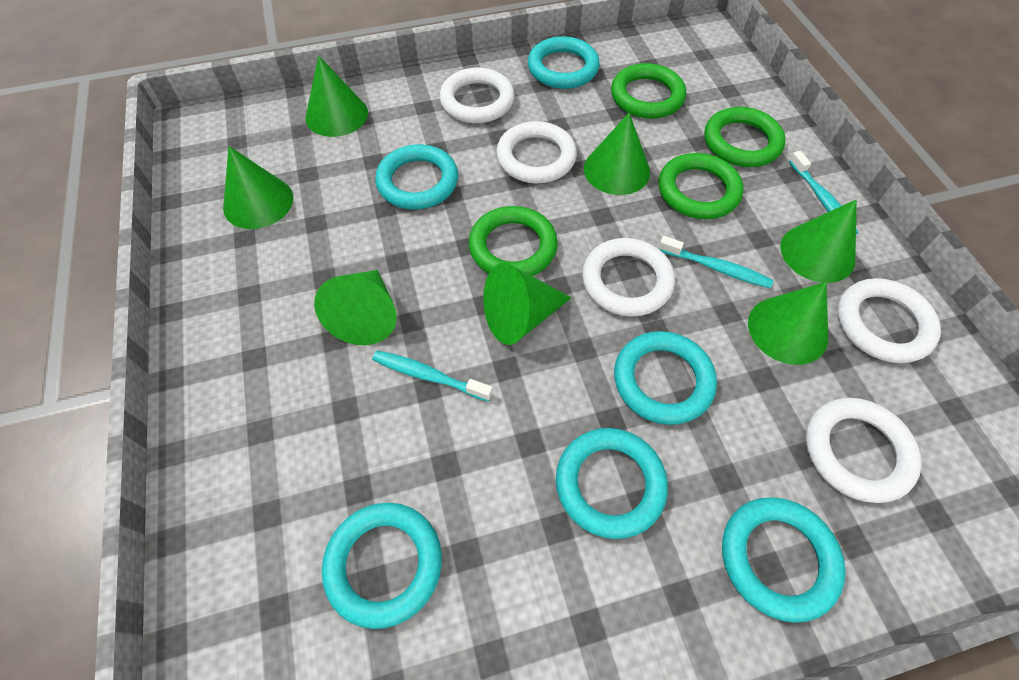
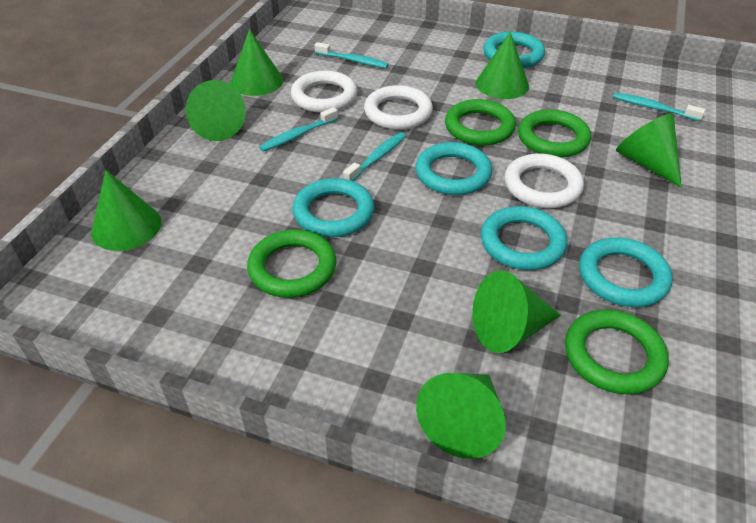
turquoise ring: [322,503,442,629] [375,144,458,210] [528,36,600,89] [556,428,668,539] [614,331,717,425] [722,497,845,623] = 6 -> [292,178,374,237] [416,142,492,195] [481,206,567,270] [483,32,545,68] [579,237,672,307] = 5
turquoise toothbrush: [372,351,493,401] [659,236,773,288] [789,151,858,234] = 3 -> [259,107,338,152] [314,42,389,68] [343,132,406,181] [613,92,705,121] = 4
white ring: [440,67,515,123] [496,121,577,183] [582,238,675,317] [806,398,922,503] [837,278,941,363] = 5 -> [291,70,357,113] [364,85,433,130] [505,153,584,208] = 3

